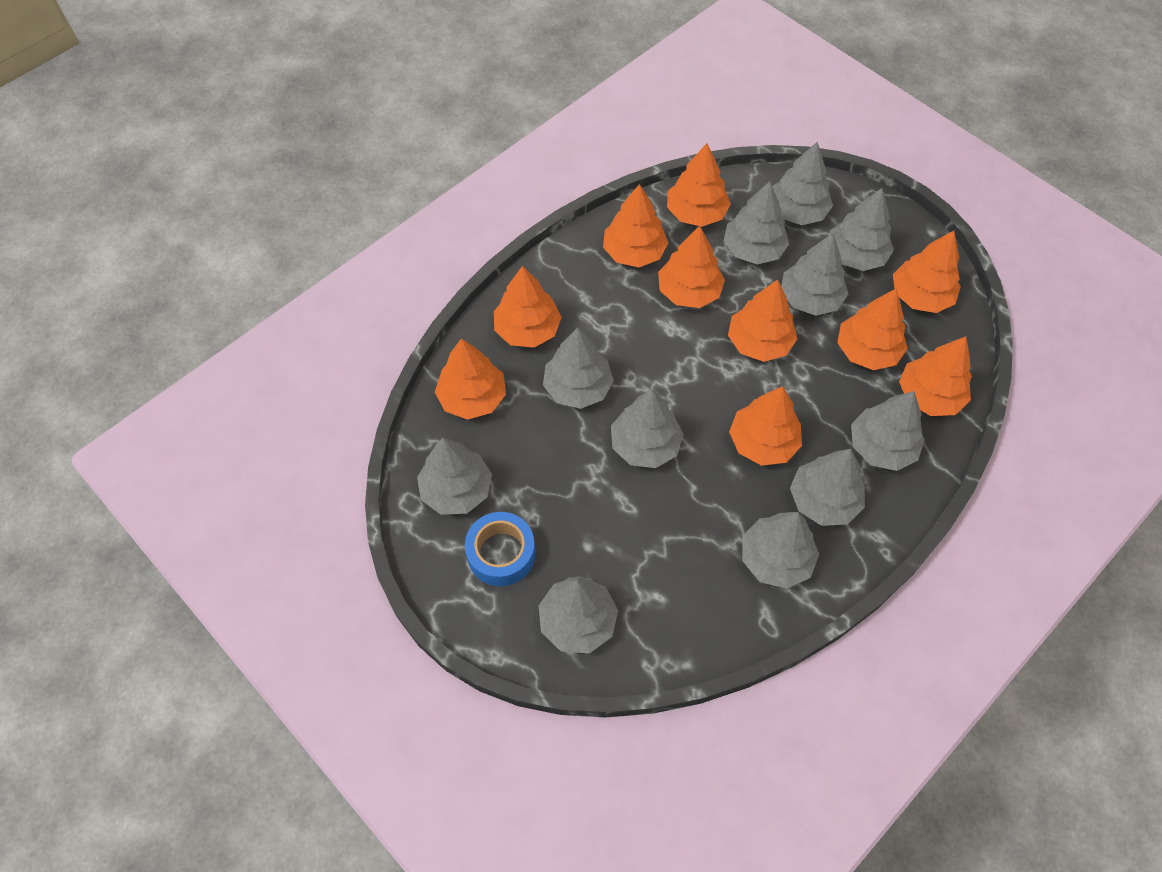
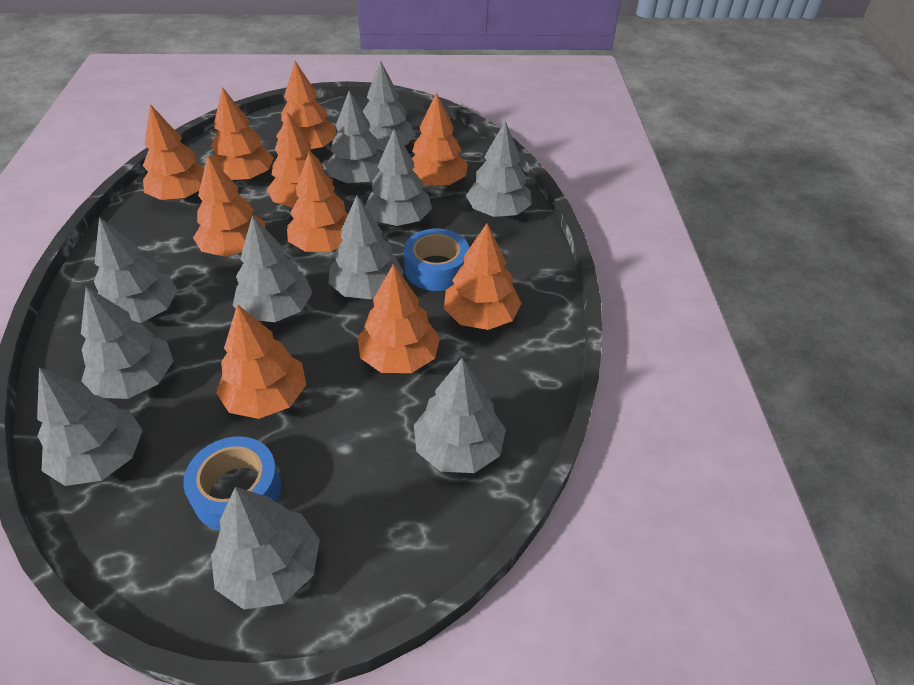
blue tape: [465,512,535,586] = 1 -> [183,436,281,531] [404,229,469,291] = 2

